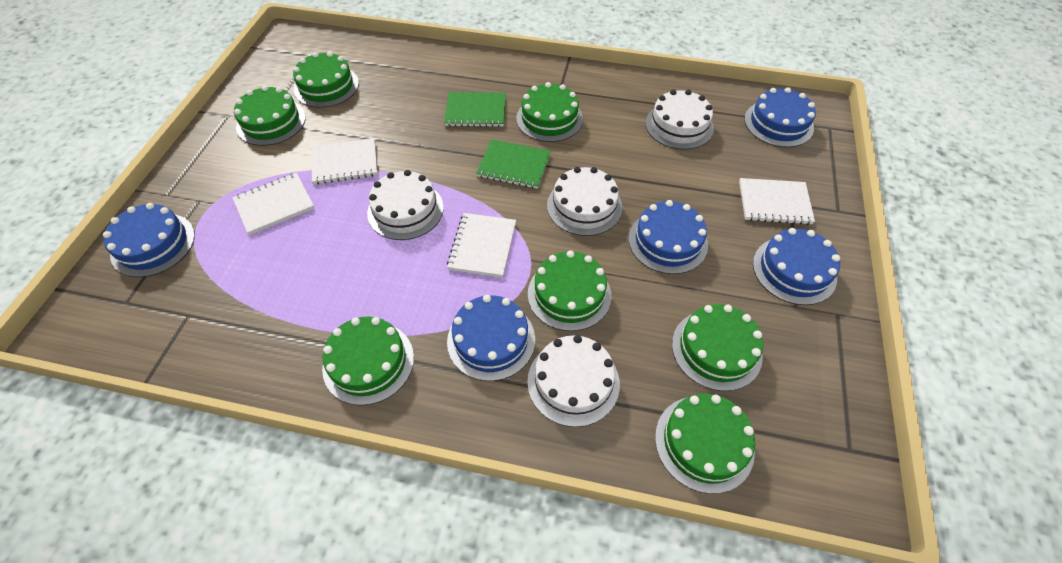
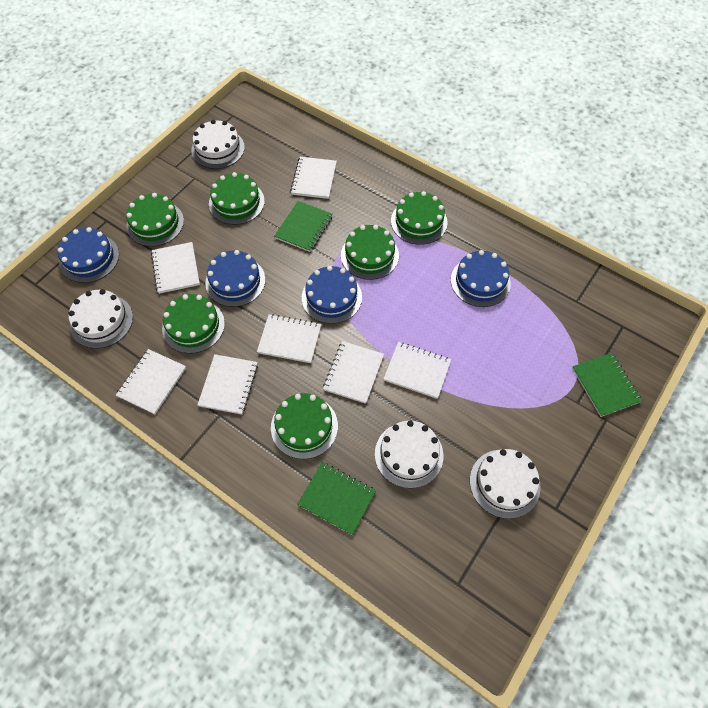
blue cake: [103,203,195,277] [447,295,535,381] [629,200,708,274] [744,87,816,147] [753,228,840,305] = 5 -> [58,227,119,283] [205,250,265,307] [302,266,362,324] [451,250,511,307] = 4
green cake: [234,86,306,146] [293,52,359,108] [322,317,414,405] [516,82,583,142] [528,250,612,331] [655,394,755,494] [672,304,763,391] = 7 -> [126,193,184,247] [162,294,225,353] [209,172,265,225] [271,393,338,459] [341,225,399,280] [391,191,448,245] = 6
green notebook: [444,92,506,127] [476,139,551,189] = 2 -> [274,201,333,252] [297,462,376,535] [572,353,642,417] = 3
white notebook: [232,173,314,235] [312,138,378,185] [447,213,516,277] [739,178,815,225] = 4 -> [116,349,186,414] [151,242,200,294] [197,354,258,415] [257,314,322,363] [291,157,337,199] [323,341,384,404] [384,342,451,399] = 7

